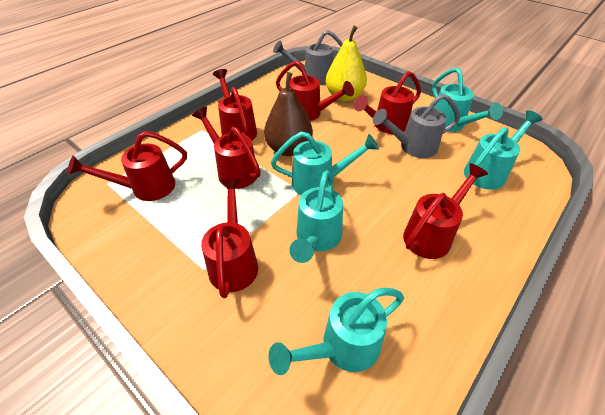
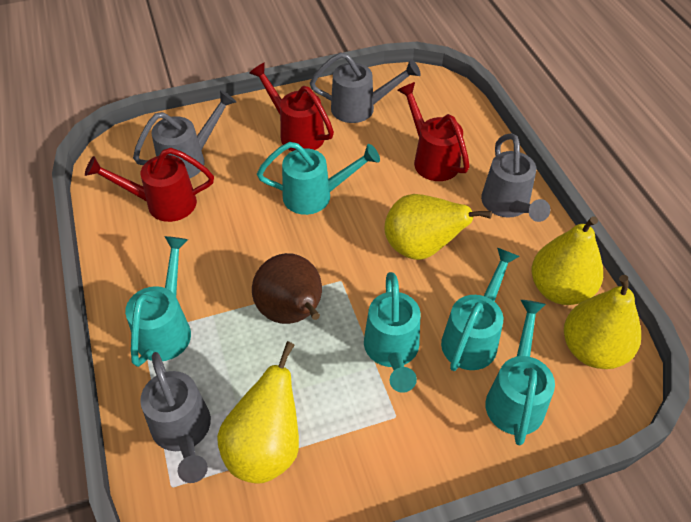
grey watering can: [273,30,343,85] [373,94,460,158] = 2 -> [133,90,236,178] [140,352,211,483] [310,52,421,123] [481,133,550,222] = 4
red watering can: [67,131,187,201] [192,107,261,189] [201,179,258,298] [213,69,257,140] [276,61,354,121] [353,71,421,134] [403,163,488,259] = 7 -> [85,148,214,222] [249,62,334,151] [397,82,470,181] = 3
yellow pear: [326,25,367,101] = 1 -> [217,341,299,483] [385,194,492,260] [531,216,603,305] [564,275,641,369] = 4

